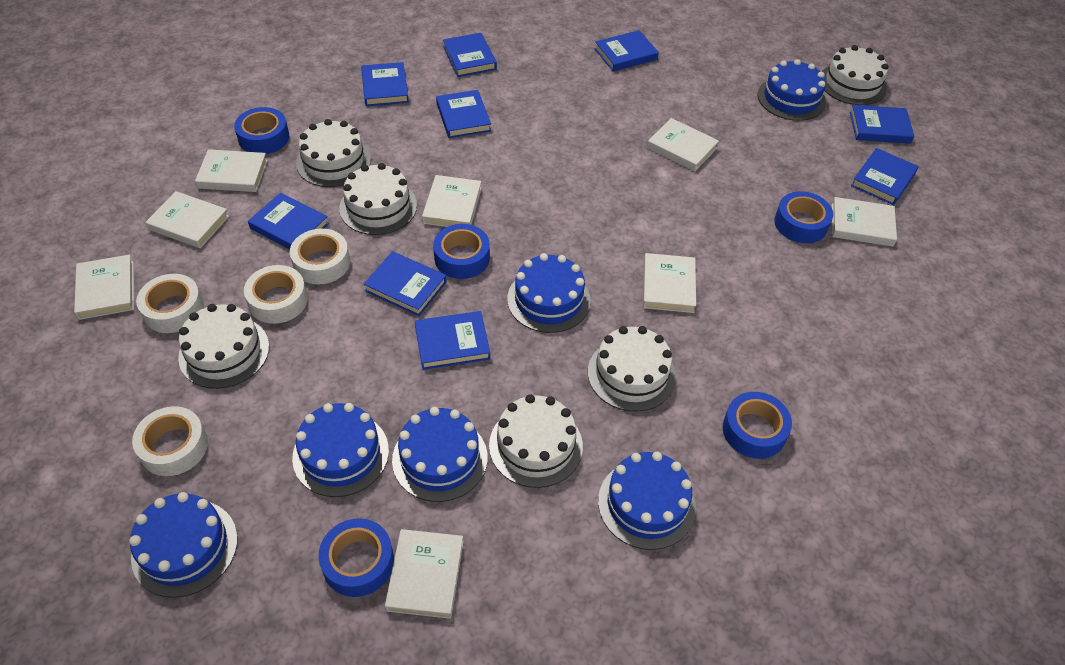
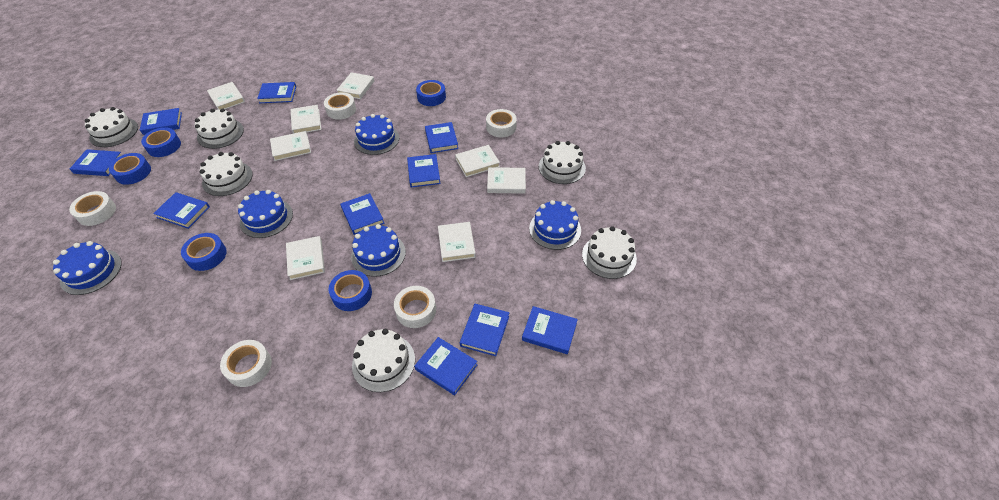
blue book: [248,193,329,249] [361,62,409,106] [364,251,447,316] [415,311,490,370] [436,90,491,138] [443,33,497,77] [595,30,659,71] [850,105,914,144] [851,148,918,205] = 9 -> [70,149,121,176] [140,108,182,135] [153,192,210,229] [257,82,296,103] [340,193,384,235] [407,154,441,188] [414,337,477,395] [425,122,458,153] [460,304,509,356] [522,306,578,354] = 10
blue cake: [129,492,238,598] [292,403,389,497] [392,407,488,502] [507,253,591,333] [598,452,696,550] [757,59,826,121] = 6 -> [53,241,122,295] [238,190,293,238] [351,224,406,277] [354,114,399,155] [529,200,581,250] = 5
white tape: [132,406,208,476] [136,274,204,333] [244,265,308,324] [290,229,350,284] = 4 -> [69,191,116,226] [220,340,272,387] [324,92,356,120] [394,286,436,328] [486,109,517,137] = 5

